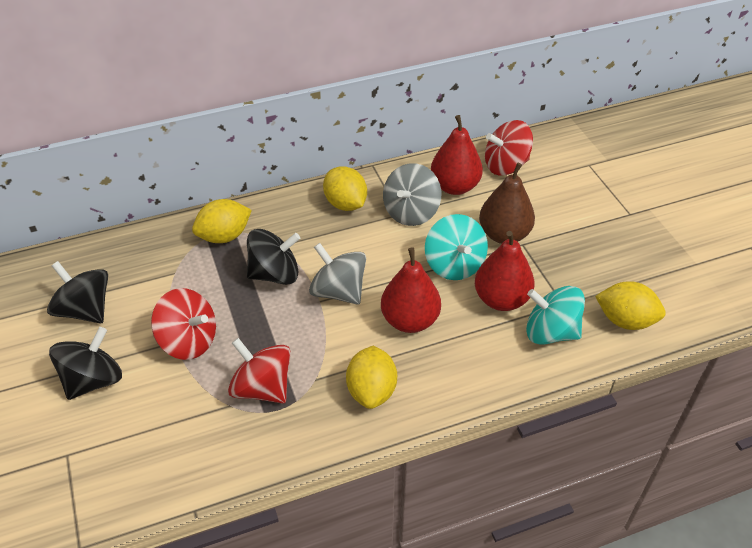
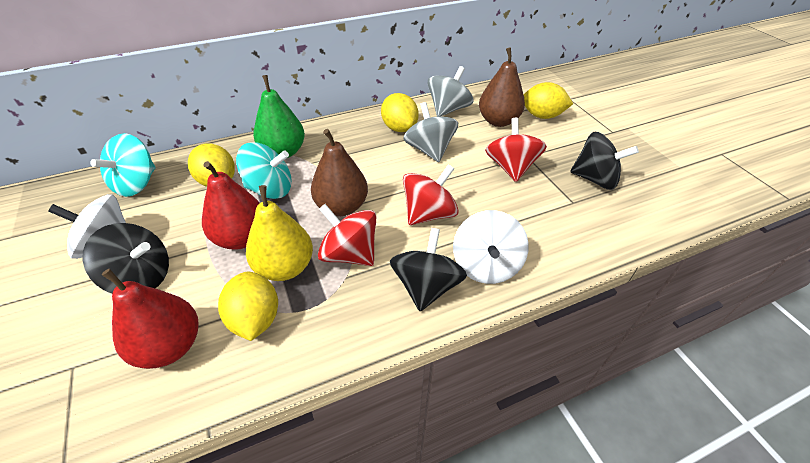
brown pear: [479,163,535,244] = 1 -> [311,129,368,216] [479,47,525,127] = 2
green pear: none = 0 -> [253,75,305,158] = 1
red pear: [381,248,441,333] [431,115,483,195] [475,231,535,311] = 3 -> [102,269,198,369] [202,161,260,250] = 2
white spinning top: none = 0 -> [48,194,126,259] [453,210,529,284] = 2
yellow pear: none = 0 -> [246,185,313,281] = 1

